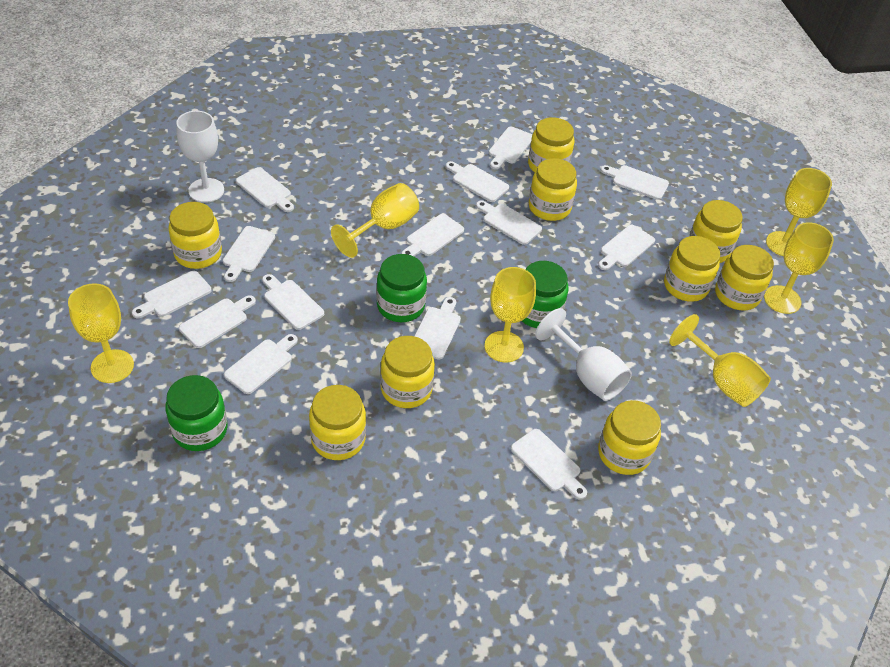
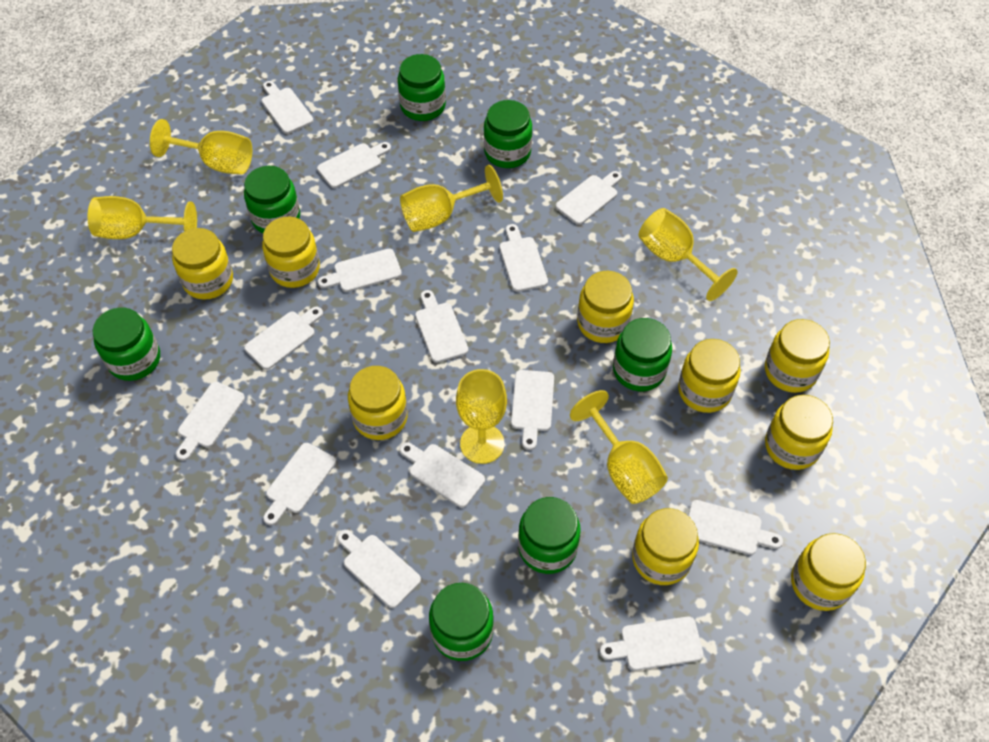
green jar: [165,375,228,451] [376,254,427,322] [522,261,568,328] = 3 -> [92,308,160,381] [244,166,300,233] [398,54,446,121] [429,583,494,661] [484,100,532,168] [518,497,581,574] [613,318,672,391] = 7
white goblet: [176,111,224,203] [535,308,632,401] = 2 -> none = 0

